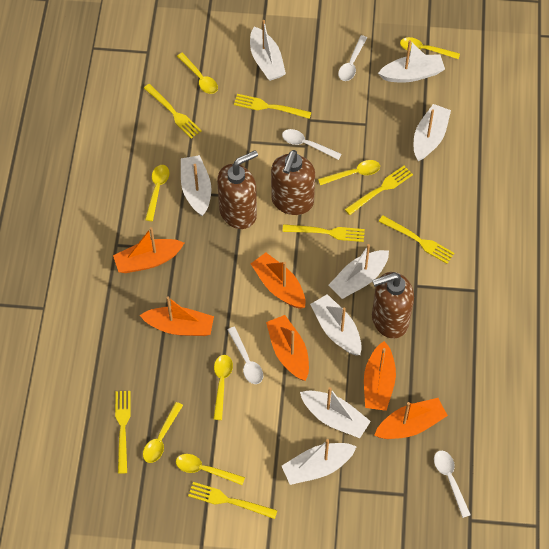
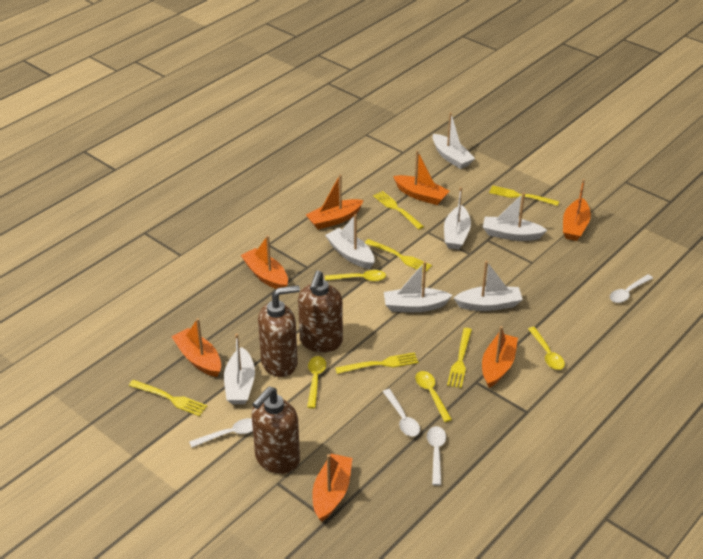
orange boat: [113,227,184,273] [140,296,214,336] [251,253,305,309] [266,315,309,381] [364,341,396,411] [374,398,448,439] = 6 -> [171,318,221,377] [241,235,288,289] [306,174,364,230] [312,454,353,522] [393,151,449,205] [482,326,518,388] [563,179,591,241] = 7
white boat: [181,155,212,216] [250,20,286,81] [282,439,357,485] [300,387,371,438] [310,294,362,356] [329,244,389,299] [378,40,445,83] [414,104,451,161] = 8 -> [224,334,255,404] [325,214,374,269] [384,261,452,312] [433,112,475,169] [444,187,471,250] [454,261,523,311] [483,192,547,241] = 7
yellow fork: [115,391,131,474] [144,84,202,139] [188,482,278,519] [234,94,312,119] [283,224,365,242] [345,166,413,215] [379,215,454,264] = 7 -> [129,380,207,416] [335,352,419,374] [365,239,432,272] [373,191,424,230] [447,328,472,388] [489,185,559,206] = 6
yellow spoon: [143,402,183,463] [145,165,170,221] [176,454,245,485] [177,53,218,94] [214,355,233,420] [318,160,380,185] [400,37,460,59] = 7 -> [307,356,326,408] [325,270,386,281] [415,371,452,422] [528,327,565,370] = 4

